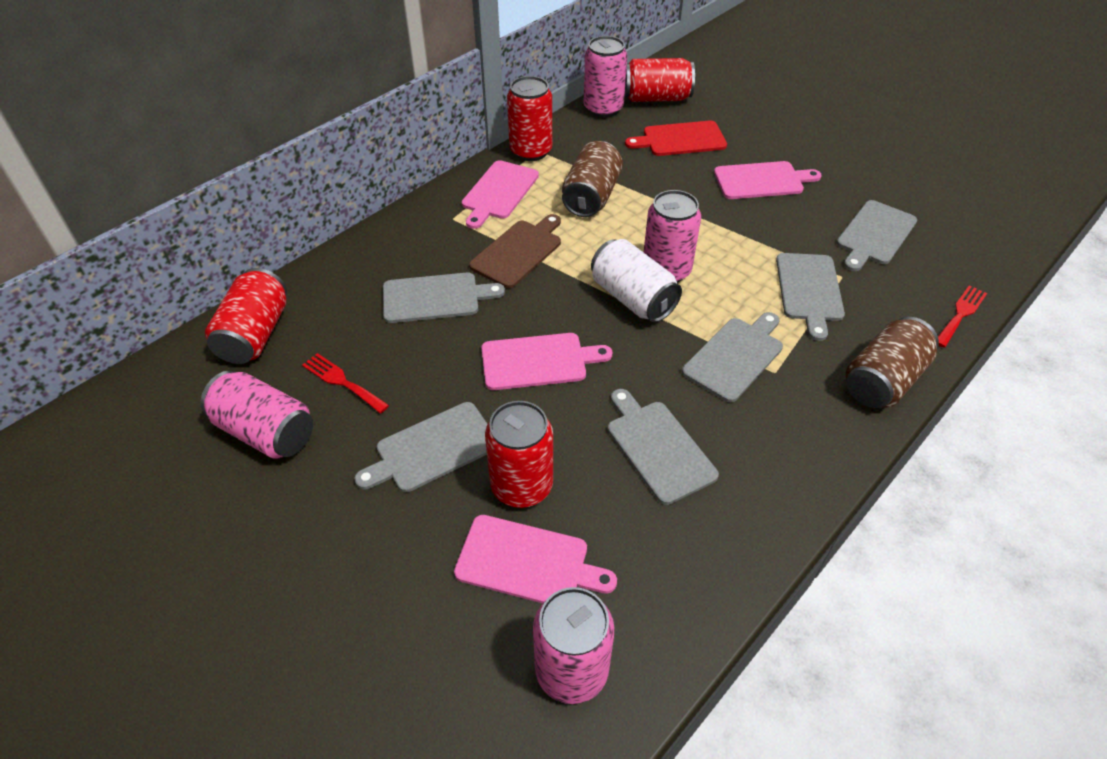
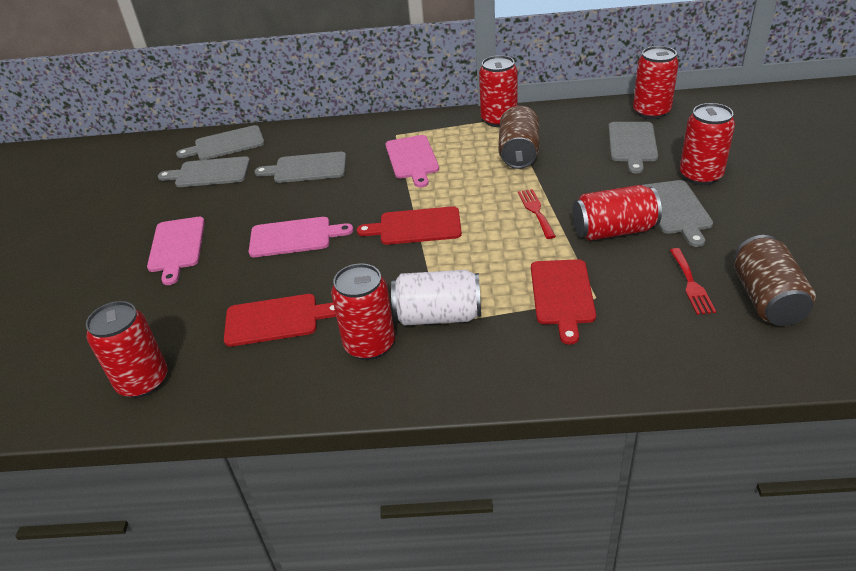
brown cutting board: [469,214,561,288] = 1 -> none = 0
grey cutting board: [354,402,488,492] [383,273,505,323] [608,389,719,505] [682,312,783,402] [776,253,845,341] [837,200,917,271] = 6 -> [158,156,250,187] [176,125,265,160] [255,152,346,183] [608,122,658,174] [642,180,713,247] = 5
pink can: [200,371,313,459] [533,587,615,704] [584,36,627,117] [644,190,701,283] = 4 -> none = 0
pink cutting board: [454,515,617,603] [462,160,539,229] [481,333,612,390] [714,161,822,199] = 4 -> [147,217,205,285] [249,217,353,257] [385,135,439,188] = 3
red can: [205,268,287,364] [485,401,553,508] [507,76,552,161] [624,58,695,102] = 4 -> [86,301,168,398] [331,263,395,360] [479,55,518,127] [573,185,662,241] [633,46,679,119] [680,103,735,185] = 6
red cutting board: [625,120,727,156] = 1 -> [224,294,336,347] [357,206,462,245] [531,259,596,345] = 3

